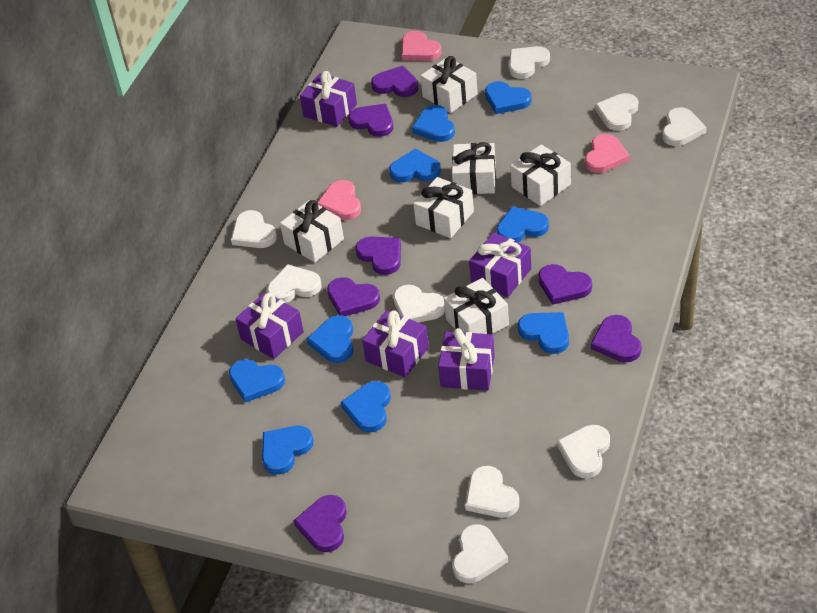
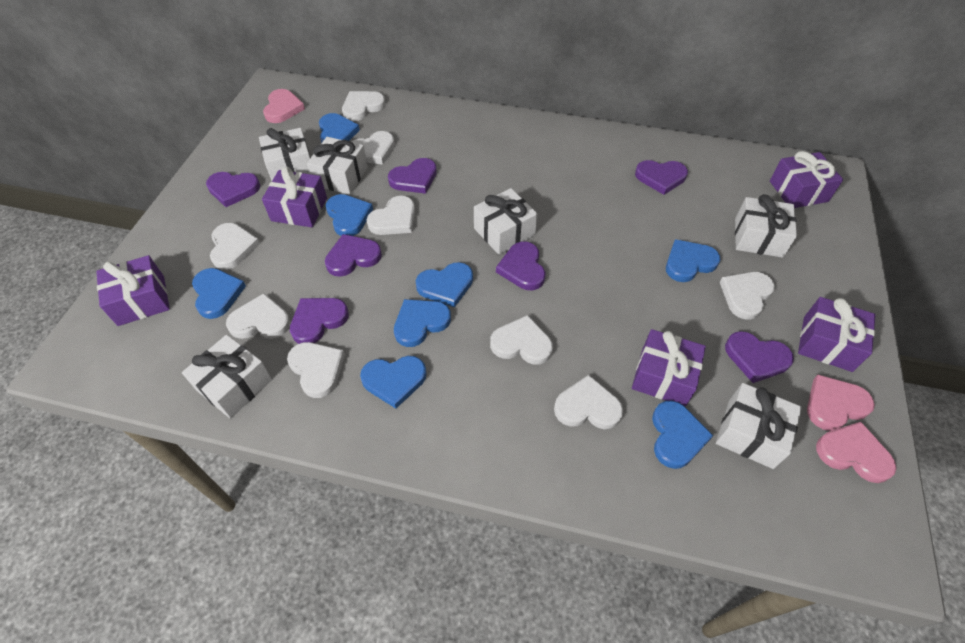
blue heart: [229,360,285,403] [262,426,314,475] [307,315,353,363] [341,381,391,432] [389,149,441,182] [412,105,455,142] [485,81,532,114] [497,207,549,242] [518,312,569,354] = 9 -> [192,268,246,319] [319,113,360,143] [326,194,373,236] [360,356,427,409] [394,299,451,347] [416,262,473,307] [652,400,713,469] [666,239,721,282] = 8

